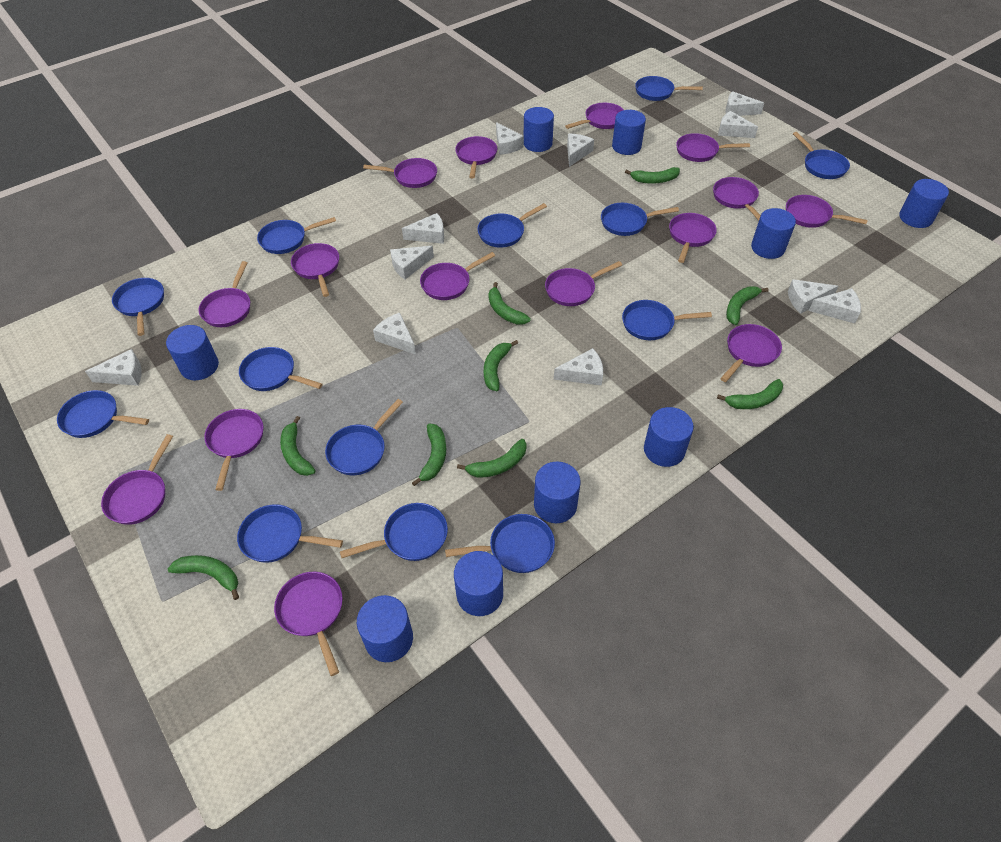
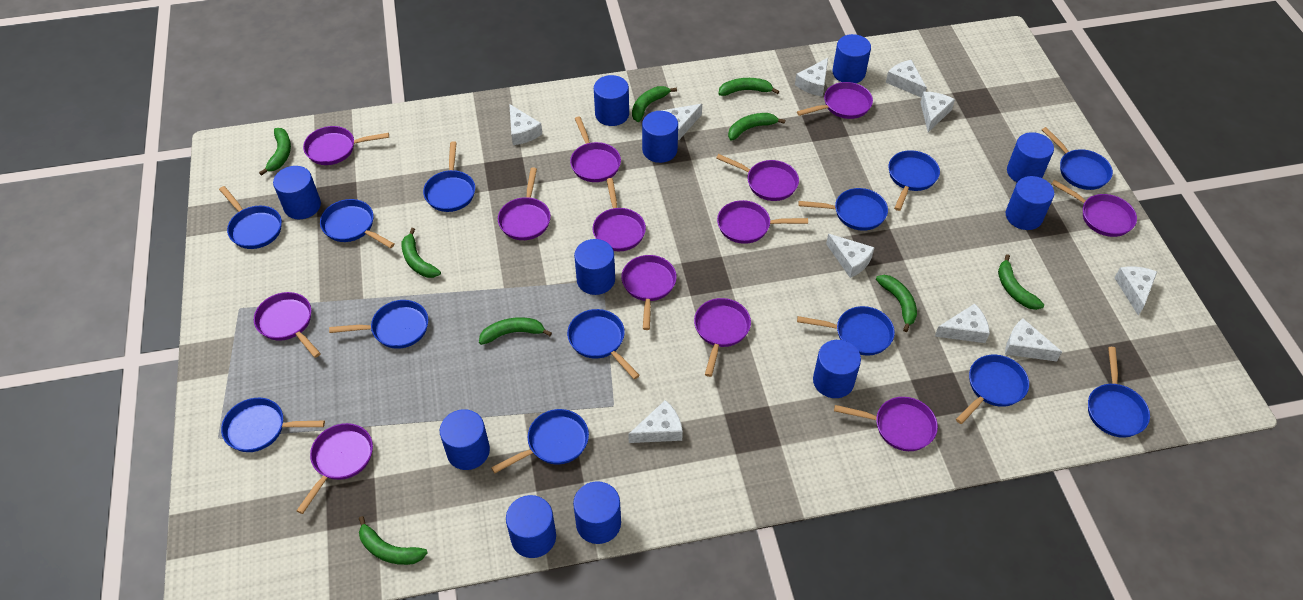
blue cylinder: [166,325,219,381] [357,595,413,662] [454,551,503,616] [524,107,554,152] [534,461,581,523] [612,110,646,155] [644,407,694,467] [751,208,796,259] [899,179,949,228] = 9 -> [273,166,321,219] [440,409,490,470] [506,495,556,558] [573,481,621,544] [574,239,615,295] [594,75,629,126] [642,111,678,163] [813,340,861,398] [832,34,871,83] [1006,176,1054,230] [1007,132,1054,182] = 11
purple pan: [101,434,173,525] [199,261,250,327] [204,409,263,491] [274,572,343,676] [291,243,339,297] [363,158,437,188] [420,252,495,300] [455,136,497,179] [545,261,622,306] [565,103,624,129] [669,213,717,263] [676,133,750,162] [713,177,761,221] [720,324,782,382] [786,195,868,228] = 15 -> [254,292,321,358] [296,423,373,514] [303,126,389,165] [498,167,551,240] [570,116,621,182] [593,178,646,251] [621,255,677,330] [694,298,751,377] [716,154,799,201] [717,200,808,244] [797,82,873,119] [834,397,938,451] [1052,180,1137,237] = 13
white cheese: [85,349,142,386] [373,313,416,355] [390,246,434,279] [402,213,444,244] [496,122,524,155] [554,348,603,386] [567,134,594,167] [718,111,758,138] [725,91,764,116] [788,279,838,314] [809,288,861,324] = 11 -> [509,104,542,145] [628,400,683,443] [661,104,702,140] [795,58,828,97] [826,234,875,278] [886,60,927,98] [920,92,955,132] [934,304,990,343] [1005,318,1062,361] [1114,266,1157,316] = 10

